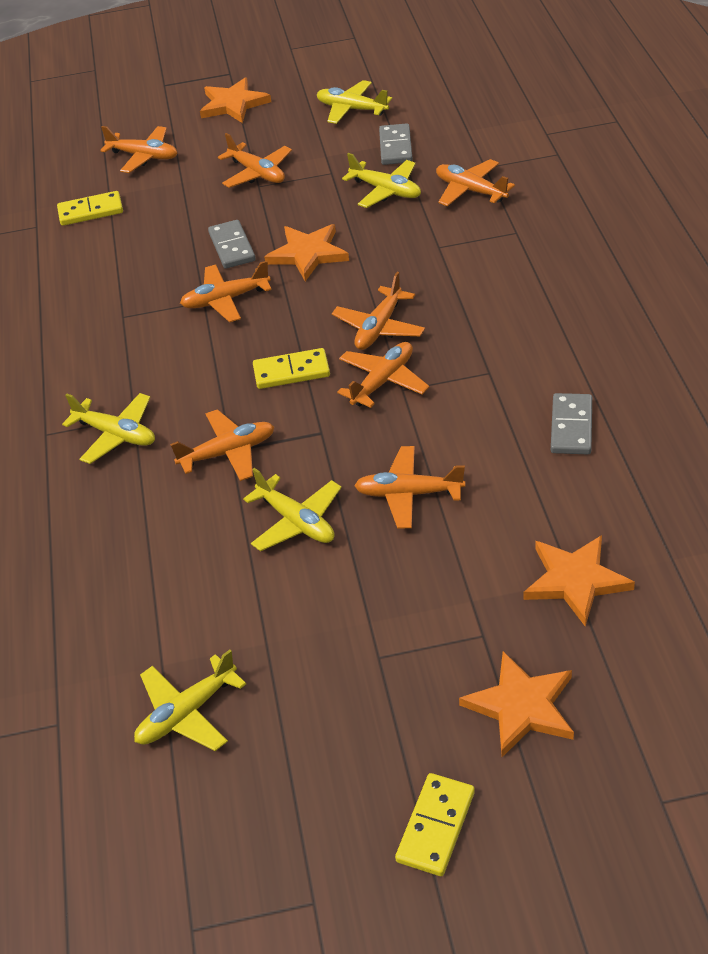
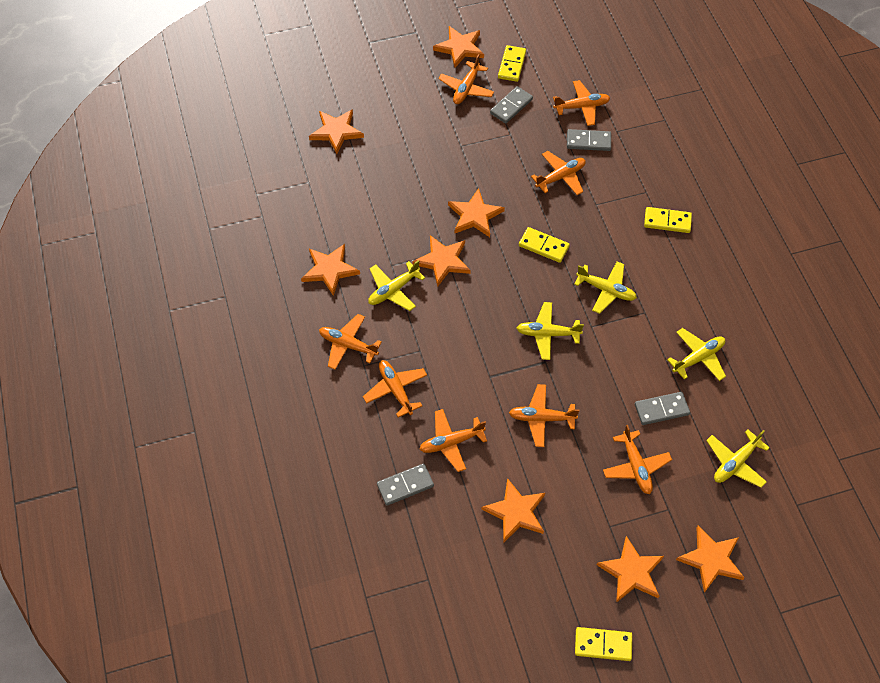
grey domino: [208,220,256,269] [379,123,413,165] [551,393,592,454] = 3 -> [377,464,434,506] [490,86,533,123] [567,129,611,151] [635,392,690,425] = 4
orange star: [200,77,271,123] [264,224,349,281] [459,651,574,757] [523,535,635,626] = 4 -> [301,244,360,296] [309,109,364,154] [413,235,471,287] [433,26,484,68] [448,188,505,237] [481,478,545,543] [597,536,664,603] [676,526,744,593] = 8
yellow domino: [57,191,123,226] [253,348,330,389] [395,773,475,876] = 3 -> [498,45,526,82] [519,227,570,263] [575,627,632,661] [644,207,692,233] = 4

